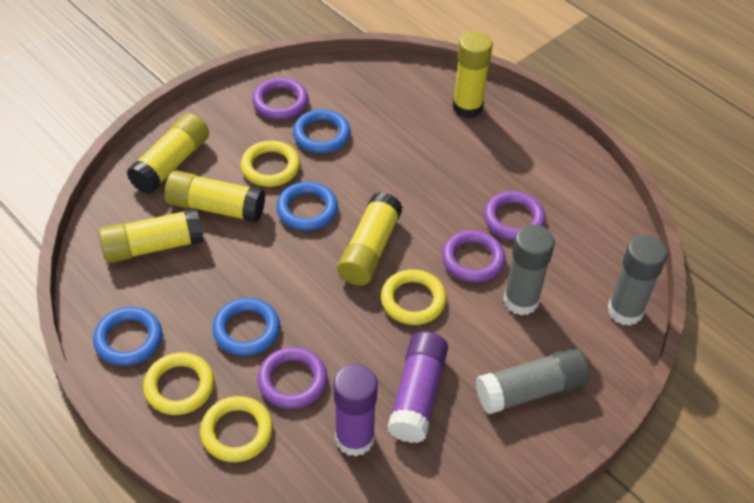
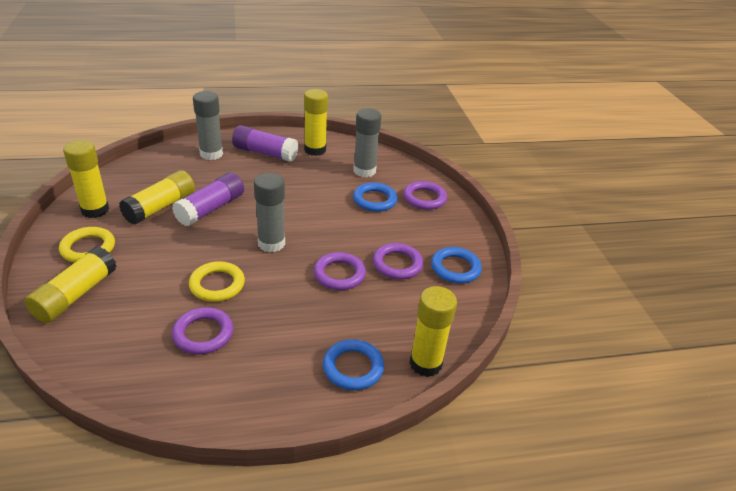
blue ring: [93,307,162,366] [212,298,280,356] [276,182,338,231] [293,109,351,153] = 4 -> [323,339,384,390] [353,182,398,212] [431,247,482,284] = 3
yellow ring: [143,352,214,415] [200,396,273,462] [241,141,300,187] [381,269,446,325] = 4 -> [59,227,115,263] [189,261,245,302] = 2

